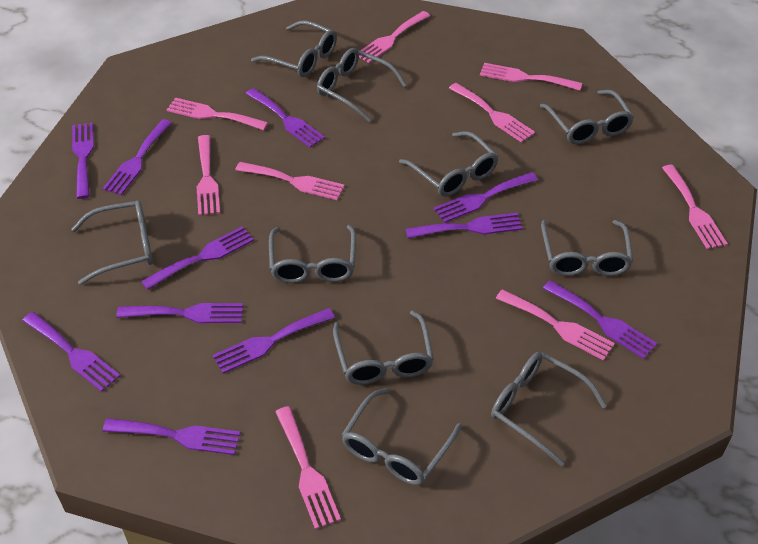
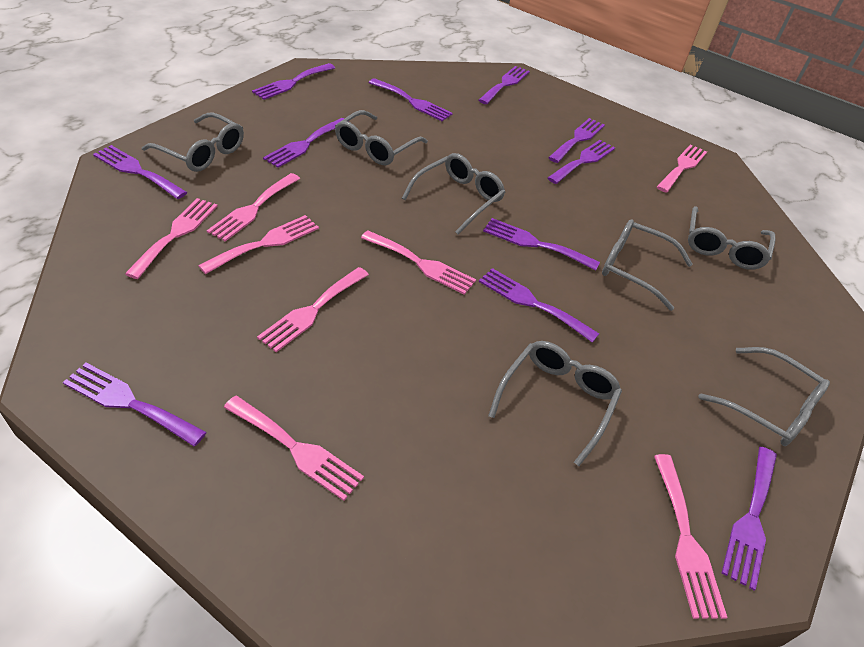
grey glasses: [71,200,153,285] [251,20,337,77] [269,225,356,283] [317,48,407,122] [333,310,434,385] [342,388,462,485] [399,131,499,197] [491,352,607,466] [540,90,634,144] [541,220,633,276] = 10 -> [142,113,244,172] [335,110,428,165] [402,153,505,234] [488,341,622,466] [602,219,693,311] [688,206,775,270] [698,347,830,446] = 7
pink fork: [166,98,268,130] [197,135,220,216] [235,162,345,200] [275,406,341,529] [359,11,430,63] [449,83,535,143] [480,63,582,91] [495,289,615,361] [662,165,728,249] = 9 -> [125,198,217,279] [198,215,319,274] [207,173,300,242] [223,396,364,501] [257,267,369,352] [361,231,476,295] [654,454,728,619] [657,144,707,193] = 8

